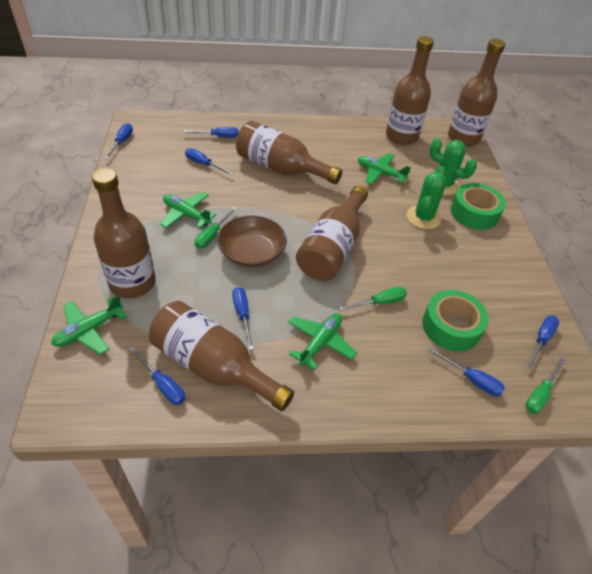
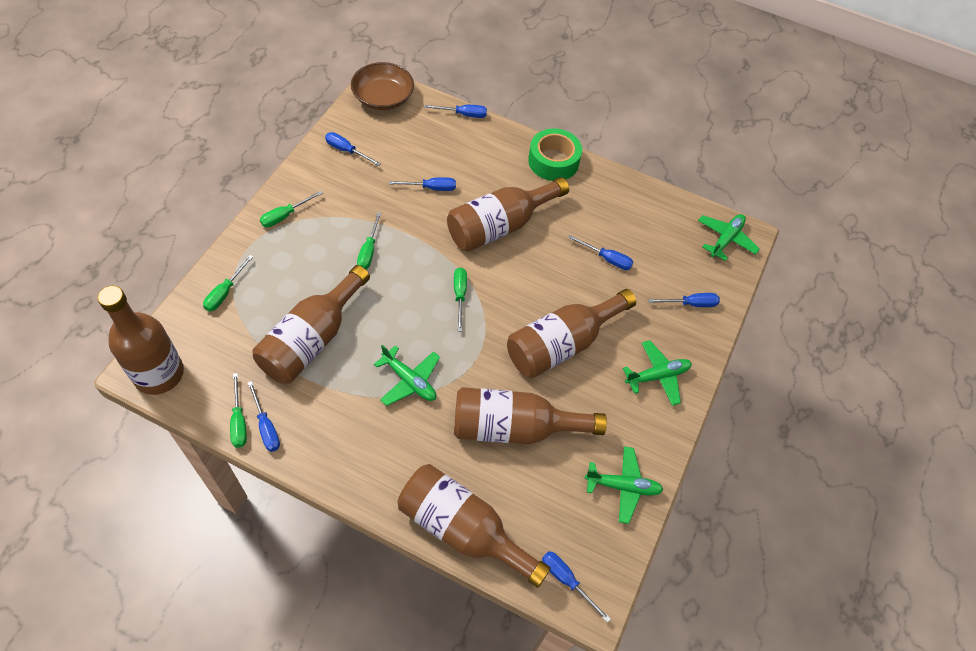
green cactus: [407,166,446,229] [430,138,477,195] = 2 -> none = 0
green screwdriver: [195,207,237,249] [339,287,407,311] [525,357,566,414] = 3 -> [203,255,253,311] [230,373,247,448] [260,191,323,227] [357,212,381,269] [454,267,467,331] = 5
green tape: [422,290,489,351] [451,183,506,230] = 2 -> [528,128,582,181] = 1

